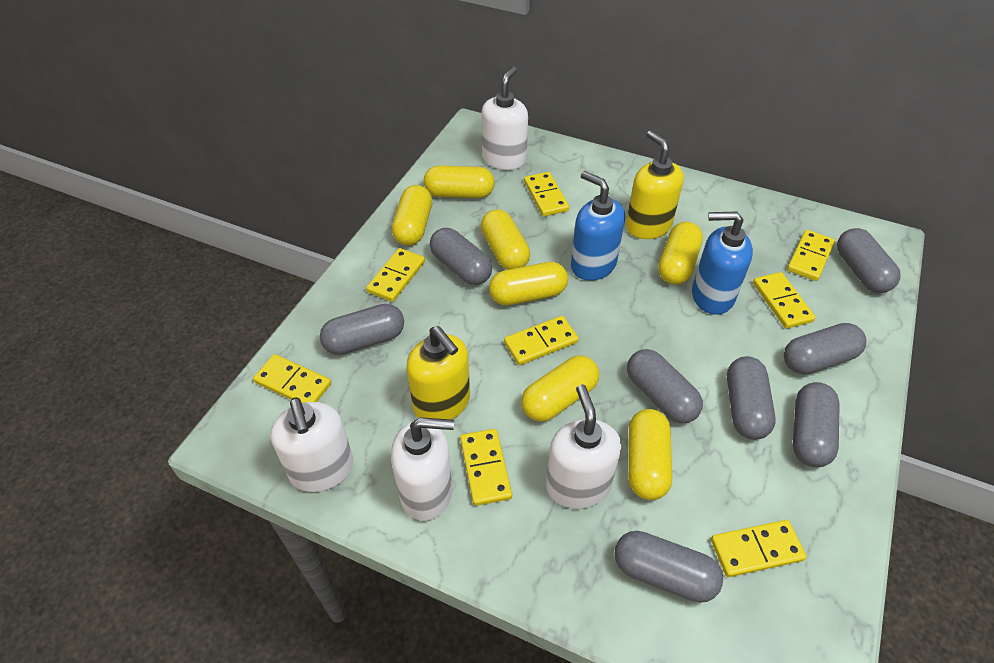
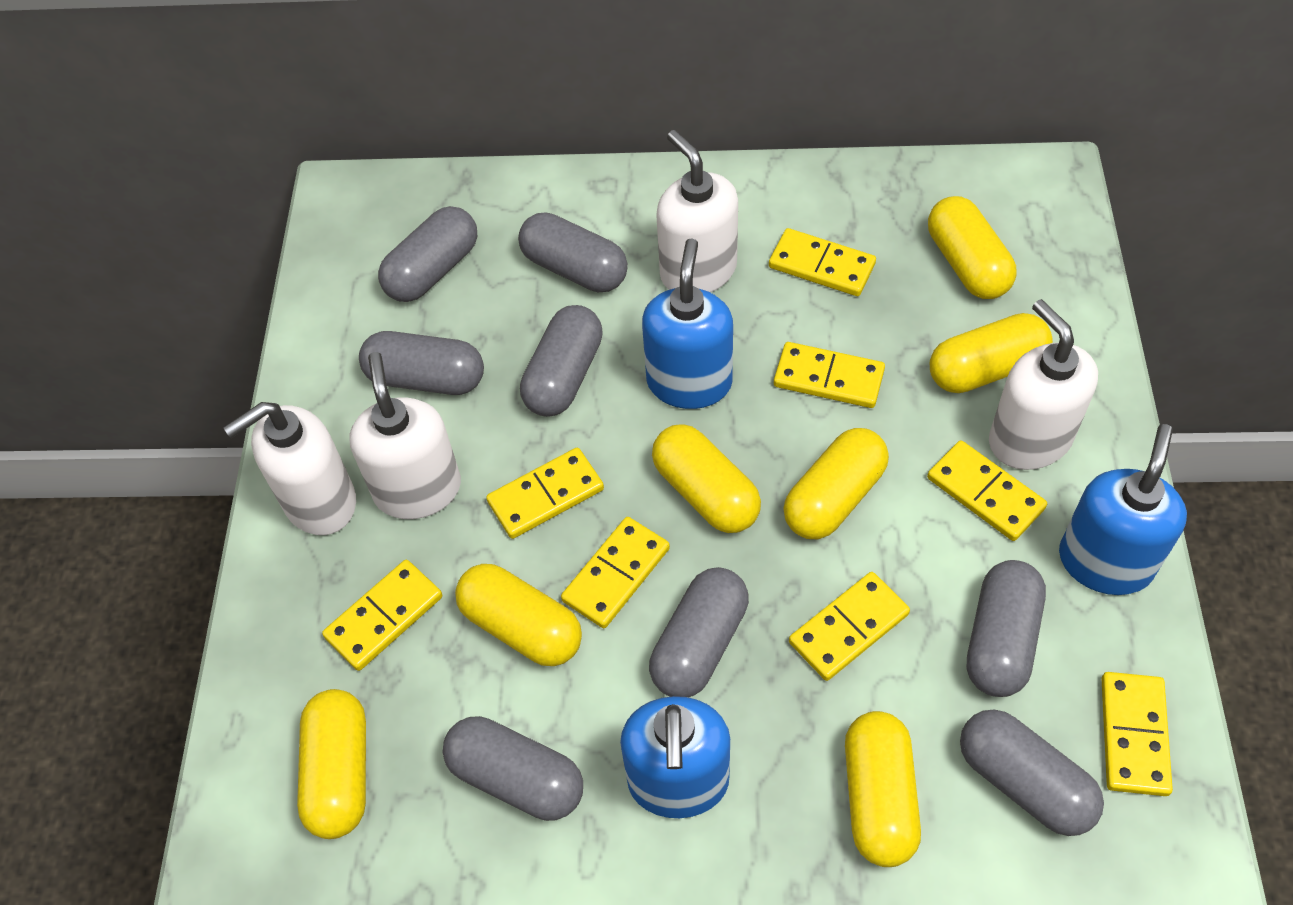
blue soap dispenser: [571,171,625,281] [692,212,753,315] = 2 -> [620,696,730,818] [642,239,733,409] [1059,424,1187,595] = 3
yellow soap dispenser: [406,326,470,420] [626,131,684,239] = 2 -> none = 0

